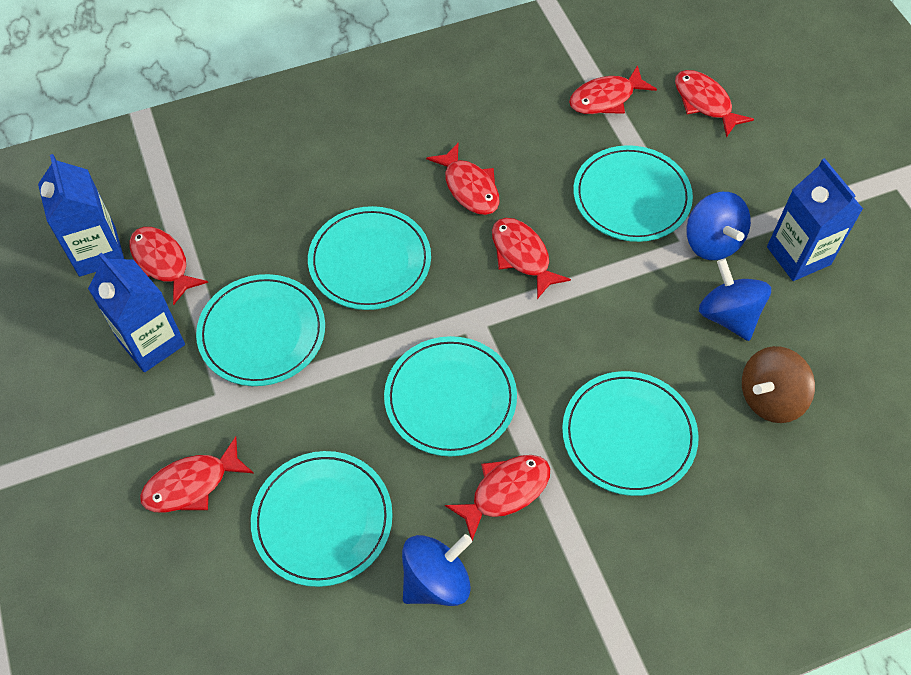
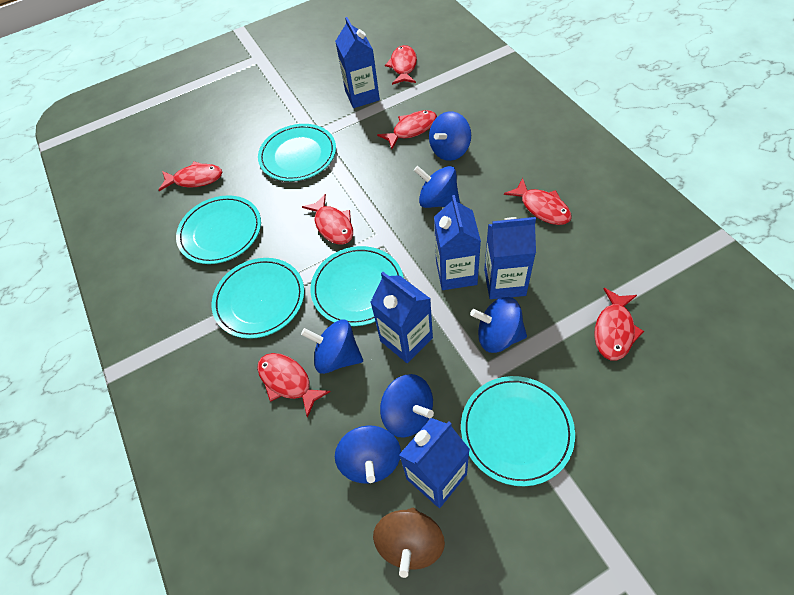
blue carton: [38,154,124,277] [88,252,185,372] [767,158,863,281] = 3 -> [335,17,380,108] [370,272,433,363] [399,418,470,508] [434,195,481,290] [484,217,536,299] = 5
blue spinning top: [402,534,472,606] [686,192,751,260] [699,259,771,341] = 3 -> [301,320,363,374] [335,425,401,484] [380,374,434,438] [414,166,460,208] [429,111,471,161] [470,297,527,353] = 6
turquoise plate: [196,274,325,386] [251,451,393,587] [308,206,431,310] [384,336,517,457] [562,371,699,496] [573,145,693,242] = 6 -> [176,195,261,264] [212,258,304,339] [258,124,336,181] [311,246,404,326] [461,376,575,486] = 5

